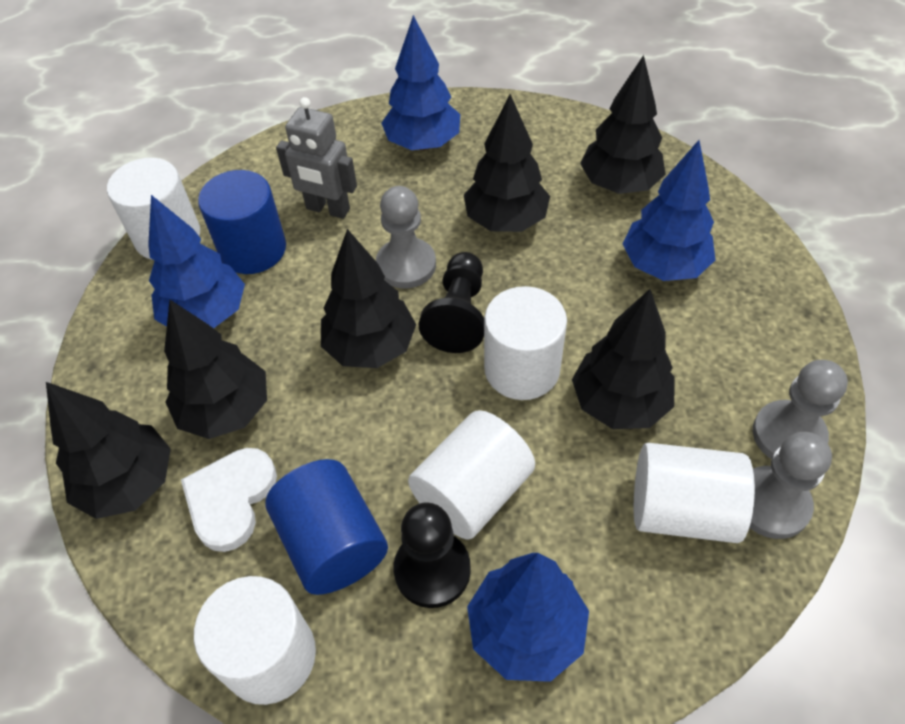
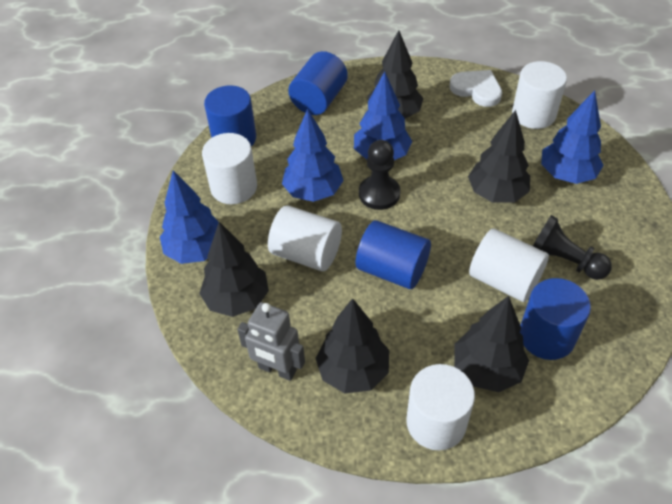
black tree: [46,382,171,519] [164,300,267,439] [321,229,416,368] [464,94,550,232] [572,289,675,429] [580,55,666,194] = 6 -> [199,222,269,317] [316,298,389,393] [367,30,424,119] [454,296,529,392] [468,110,530,203] = 5
blue cylinder: [198,170,286,274] [265,459,388,595] = 2 -> [204,85,256,146] [288,51,348,115] [356,220,431,289] [520,278,591,360] = 4
grey pawn: [376,186,436,288] [749,432,832,539] [753,360,848,459] = 3 -> none = 0

